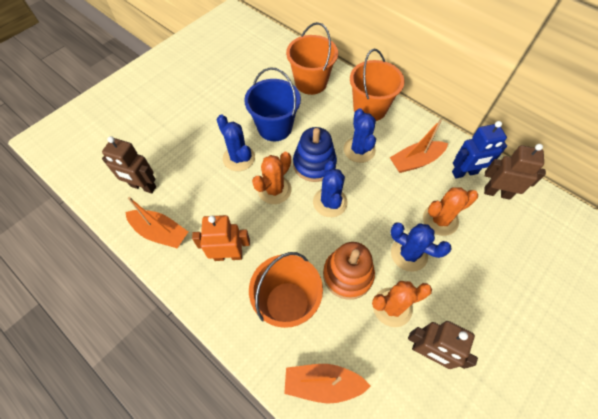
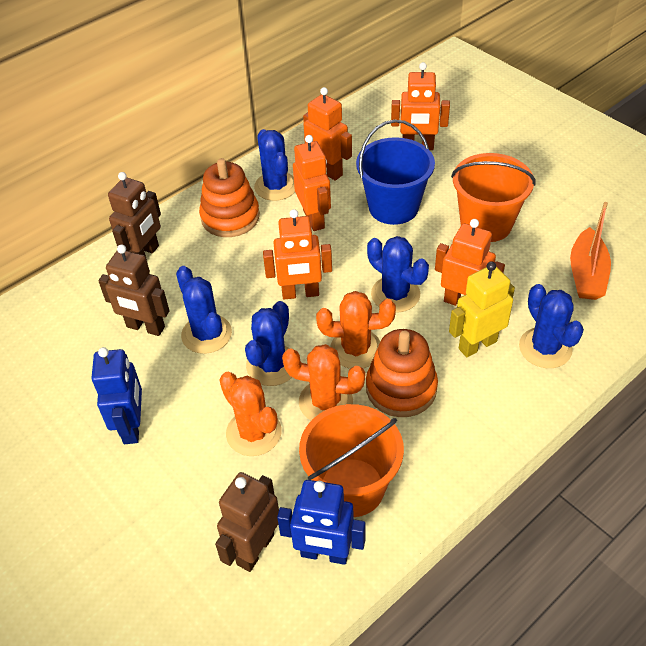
blue cactus: [217,114,255,171] [313,161,348,217] [344,108,376,163] [390,222,452,272] = 4 -> [176,266,232,354] [245,301,292,386] [254,129,295,201] [367,236,429,313] [519,284,584,368] = 5
blue robot: [452,121,507,179] = 1 -> [91,347,142,444] [277,480,366,565] = 2
blue stacking toy: [293,127,337,182] = 1 -> none = 0
orange boat: [125,197,188,248] [284,364,371,404] [390,119,448,173] = 3 -> [570,202,611,300] = 1
orange bucket: [249,252,323,328] [286,22,338,95] [350,49,404,121] = 3 -> [299,404,404,517] [451,153,536,242] = 2
orange robot: [192,215,250,261] = 1 -> [263,209,332,299] [293,135,331,231] [303,87,352,181] [391,62,450,150] [435,219,505,306] = 5
orange stacking toy: [323,242,375,300] = 1 -> [199,158,260,237] [366,329,438,417] = 2
yellow robot: none = 0 -> [449,261,515,357] = 1

